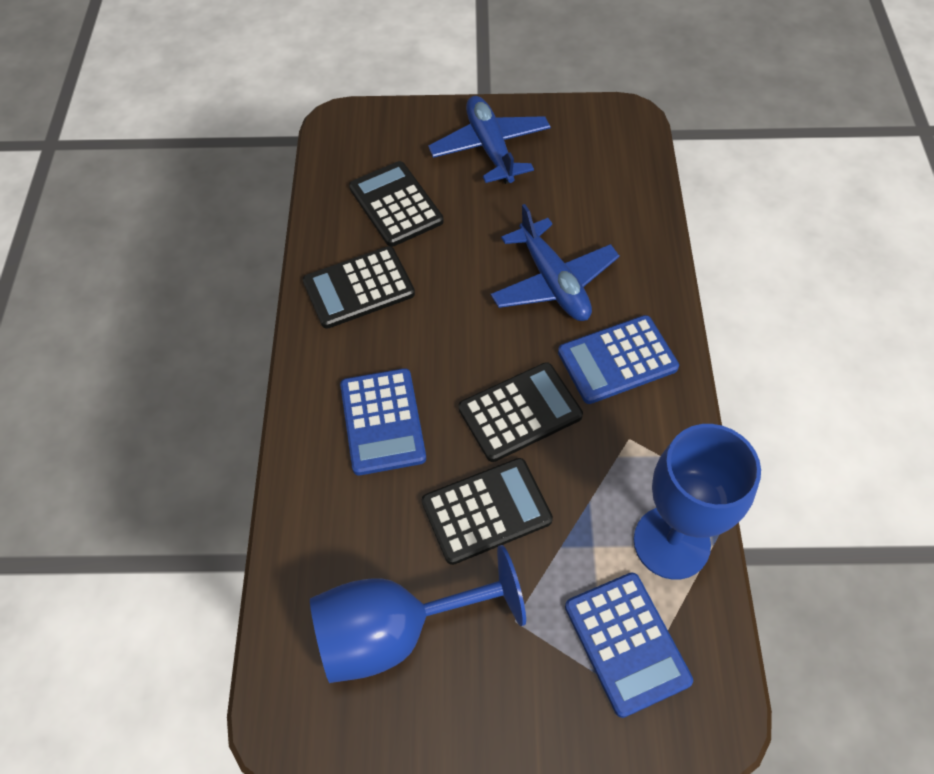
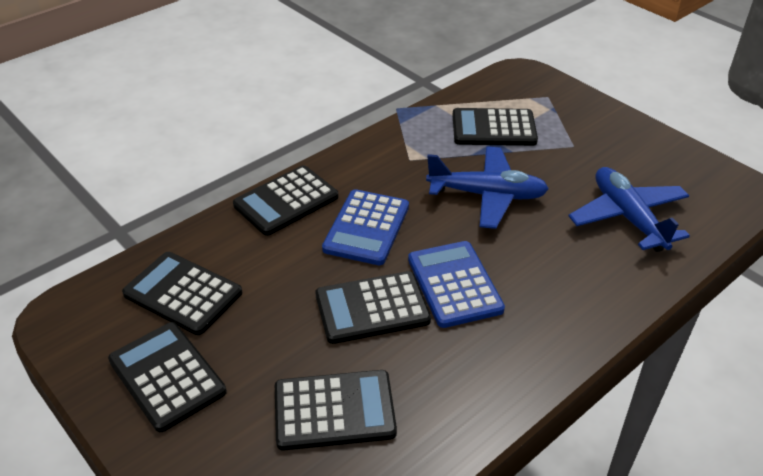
black calculator: [303,246,415,329] [349,161,444,247] [422,458,553,565] [458,362,583,462] = 4 -> [108,322,227,432] [122,252,242,335] [233,165,338,236] [275,370,397,450] [315,271,431,344] [452,108,538,146] = 6
blue calculator: [340,368,426,475] [558,315,679,404] [565,573,693,718] = 3 -> [322,189,409,265] [408,241,505,328] = 2
blue goblet: [310,545,526,683] [634,424,761,580] = 2 -> none = 0

